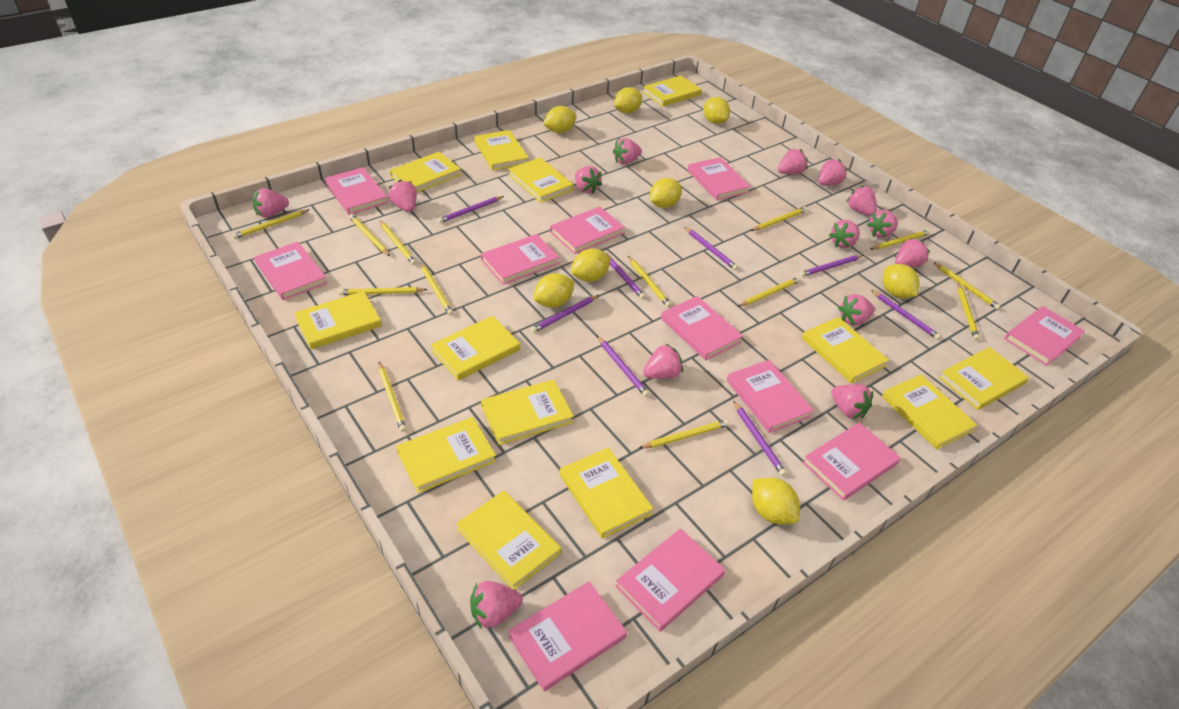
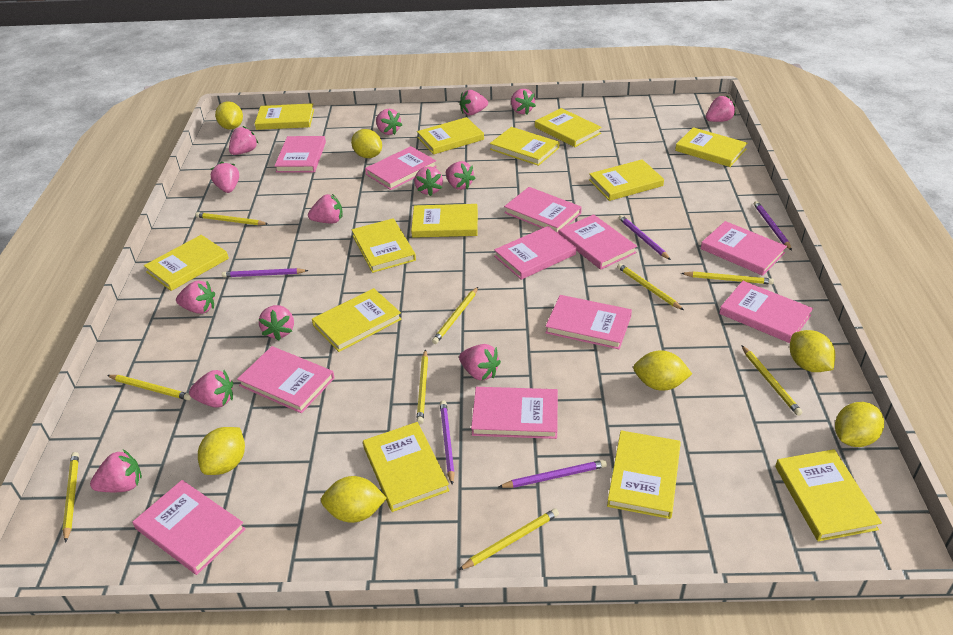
purple pencil: [438,196,504,223] [531,295,599,333] [597,336,649,397] [601,250,646,299] [685,227,738,270] [734,401,787,476] [800,255,864,277] [871,290,941,340] = 8 -> [222,268,309,277] [440,400,455,485] [499,460,607,488] [618,215,671,260] [754,201,792,251] = 5
yellow lemon: [534,273,574,308] [543,106,577,133] [571,249,611,282] [614,87,642,114] [650,178,682,208] [703,97,730,124] [752,478,800,525] [883,264,920,298] = 8 -> [198,427,245,475] [215,101,243,130] [321,476,387,523] [351,129,382,158] [633,350,692,391] [790,330,835,372] [835,402,884,447] = 7
yellow pencil: [232,210,309,239] [339,287,428,295] [349,214,390,256] [379,220,416,265] [379,362,407,432] [420,262,453,315] [628,256,671,307] [639,420,729,449] [737,277,801,307] [751,207,807,231] [871,230,930,250] [934,262,1001,310] [958,283,980,340] = 13 -> [62,452,79,543] [107,375,191,400] [195,212,268,225] [416,349,428,424] [432,287,478,344] [459,508,559,570] [617,263,684,310] [681,271,774,285] [741,345,803,416] = 9

